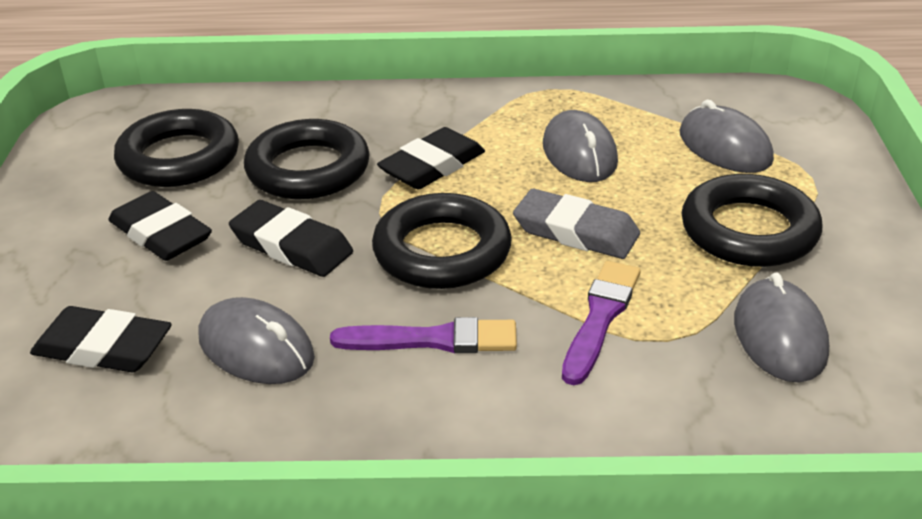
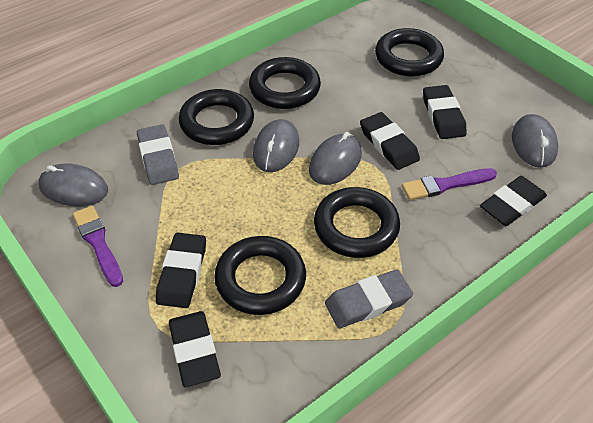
black eraser: [30,306,172,372] [109,191,212,261] [229,200,353,277] [377,127,485,189] = 4 -> [156,233,206,308] [169,311,221,387] [360,112,420,170] [423,85,467,139] [480,176,547,226] = 5
black ring: [114,109,239,187] [244,119,370,199] [372,193,512,289] [681,174,822,267] = 4 -> [179,89,254,145] [214,236,306,315] [249,57,321,109] [314,187,400,258] [375,28,444,76] = 5
grey eraser: [513,189,640,259] = 1 -> [137,125,179,185] [325,269,413,328] = 2

